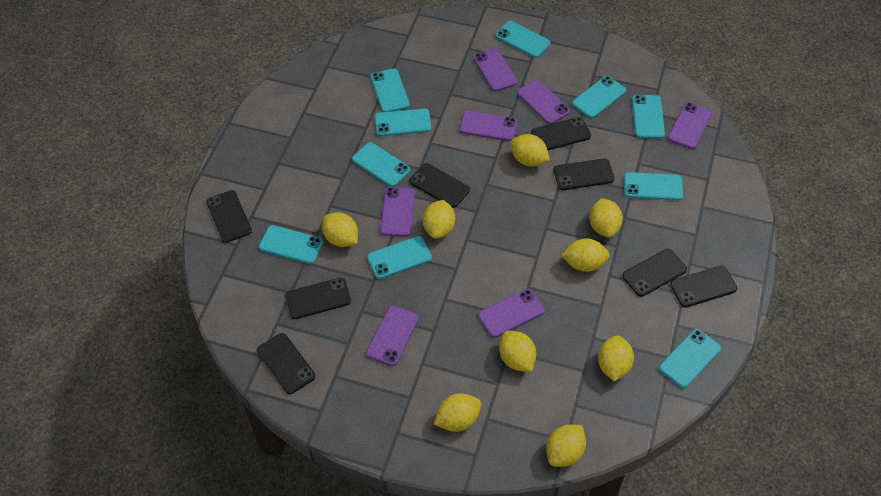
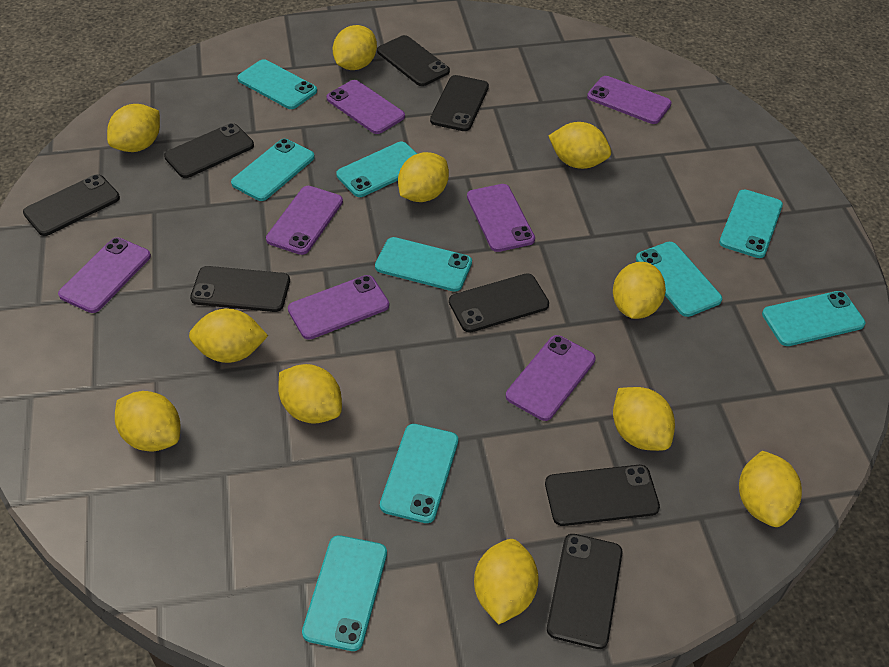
turquoise phone: [259,225,323,264] [352,142,410,187] [367,236,432,279] [371,69,410,112] [375,109,431,136] [496,21,550,58] [572,76,626,118] [624,172,683,200] [632,95,665,139] [659,329,721,388] = 10 -> [231,139,315,201] [237,59,317,109] [302,535,387,651] [336,142,417,197] [375,237,472,292] [380,424,458,523] [636,242,722,317] [719,189,783,258] [762,291,865,346] = 9
yellow lemon: [322,212,358,247] [423,200,455,239] [434,393,481,432] [499,331,536,372] [511,134,550,166] [546,425,586,467] [561,238,610,272] [589,198,623,237] [598,335,634,381] = 9 -> [107,104,160,152] [115,391,180,452] [189,308,268,363] [278,364,342,424] [333,25,377,70] [398,152,449,202] [474,539,539,625] [549,122,611,169] [613,262,666,319] [613,387,675,451] [739,451,802,527] = 11

